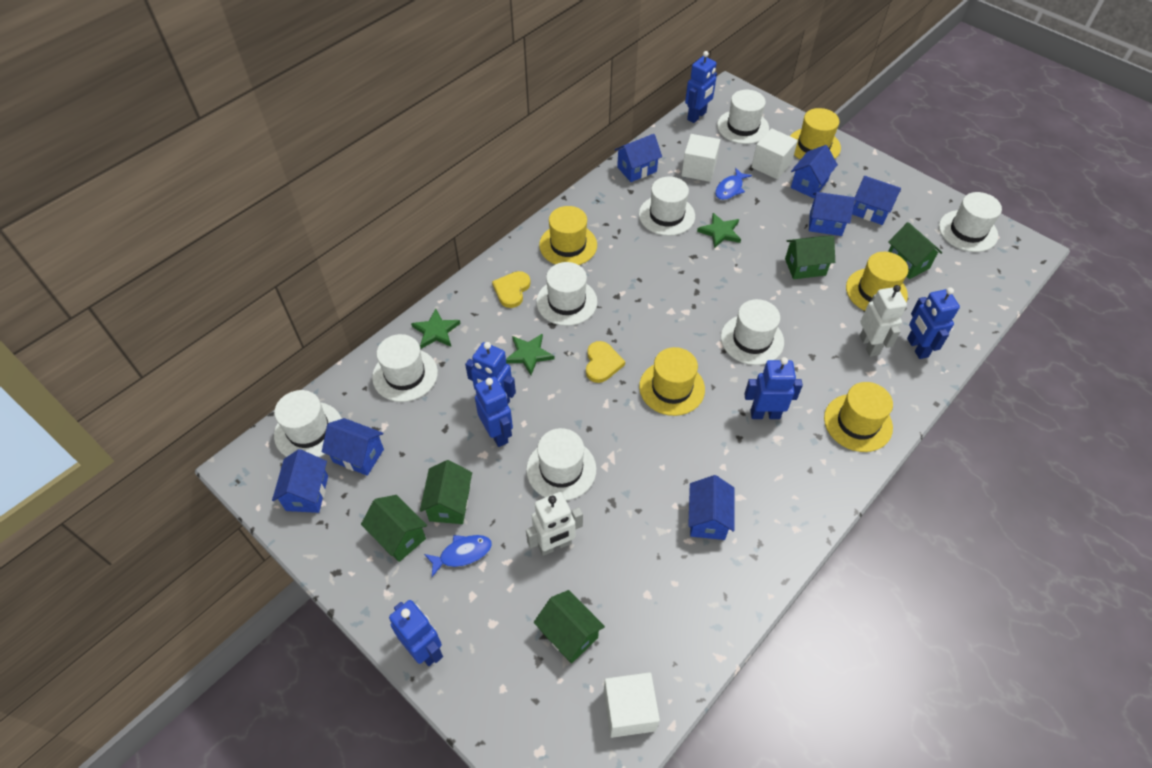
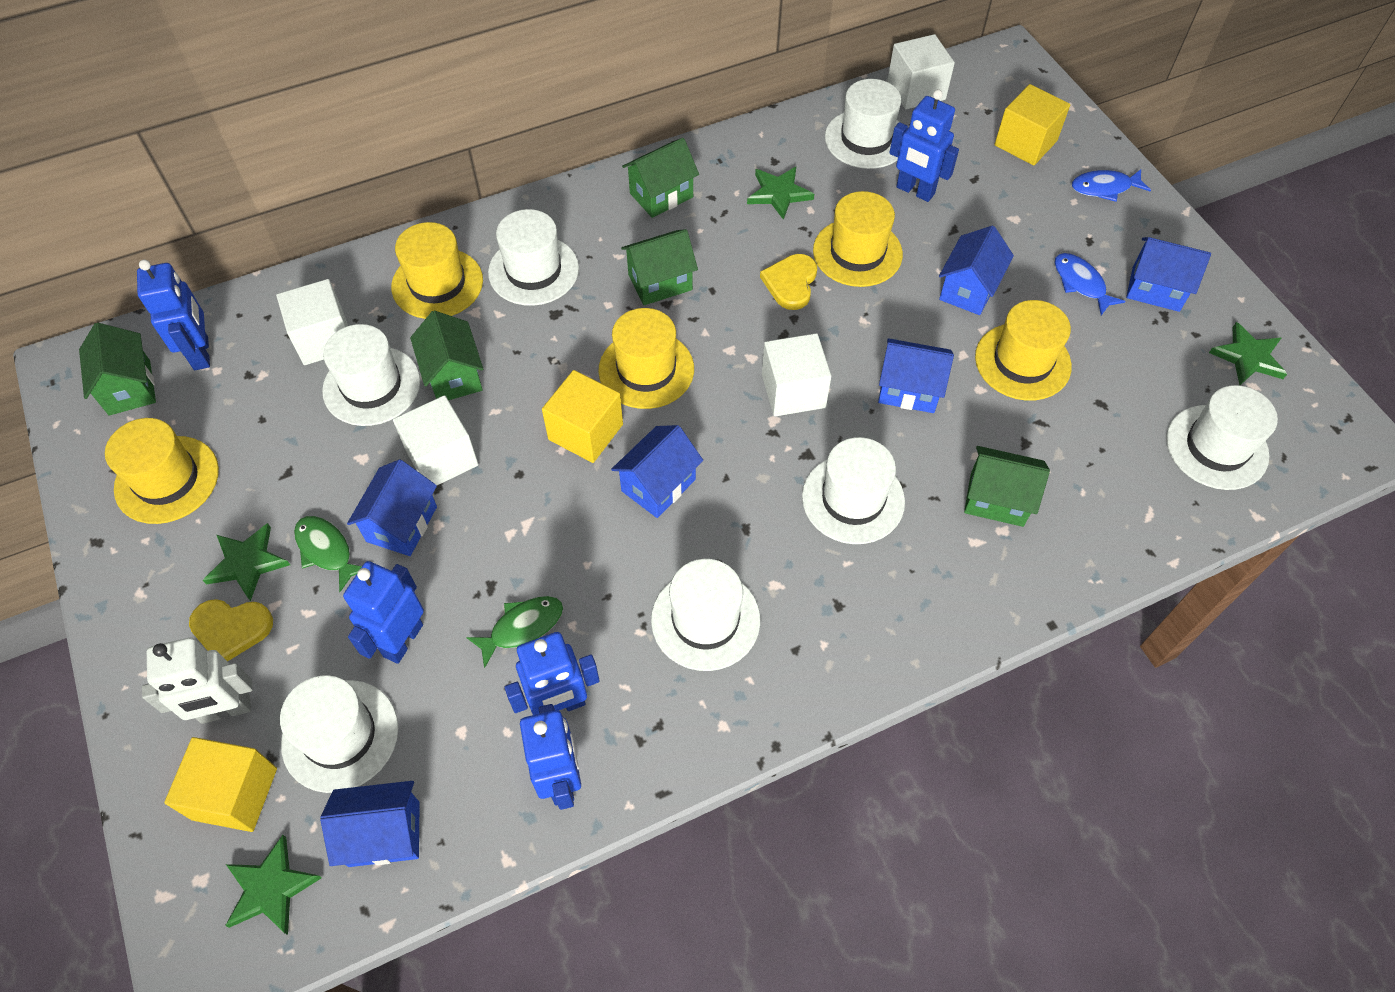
blue house: [272,449,328,513] [322,418,384,476] [615,134,662,182] [688,475,735,540] [791,145,838,198] [809,192,855,236] [852,176,901,225] = 7 -> [320,781,420,867] [347,459,437,556] [611,425,703,518] [878,338,954,413] [939,226,1014,315] [1126,237,1211,312] = 6
blue robot: [389,600,443,666] [465,342,516,404] [475,377,513,447] [685,51,717,123] [744,357,803,419] [907,287,960,359] = 6 -> [137,259,210,370] [343,561,424,664] [505,632,600,715] [520,704,581,810] [889,89,959,202] = 5
green fish: none = 0 -> [294,516,362,592] [466,596,563,668] = 2
green star: [411,308,461,349] [506,333,555,375] [697,213,741,248] = 3 -> [203,523,290,601] [225,835,322,935] [747,167,814,220] [1209,322,1287,385] = 4
white cube: [604,672,660,738] [681,134,720,182] [752,128,798,179] = 3 -> [276,279,348,365] [393,395,478,485] [762,333,831,416] [887,34,955,109] = 4
white hat: [274,390,342,457] [372,334,438,402] [526,428,596,501] [536,262,597,326] [639,176,695,236] [717,90,769,144] [721,299,784,365] [939,192,1002,252] = 8 -> [280,675,398,793] [322,324,420,426] [488,209,579,306] [651,559,760,671] [802,437,905,544] [825,79,901,169] [1166,385,1278,490] = 7
white robot: [526,492,583,556] [860,285,907,357] = 2 -> [142,637,253,724] = 1
yellow cube: none = 0 -> [164,737,277,832] [542,370,623,463] [995,84,1070,166] = 3

